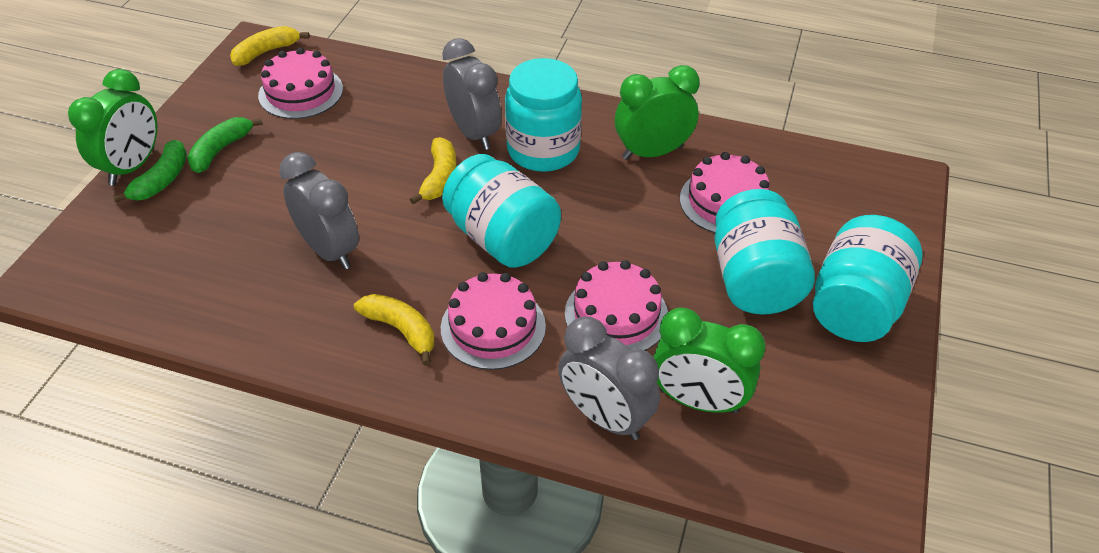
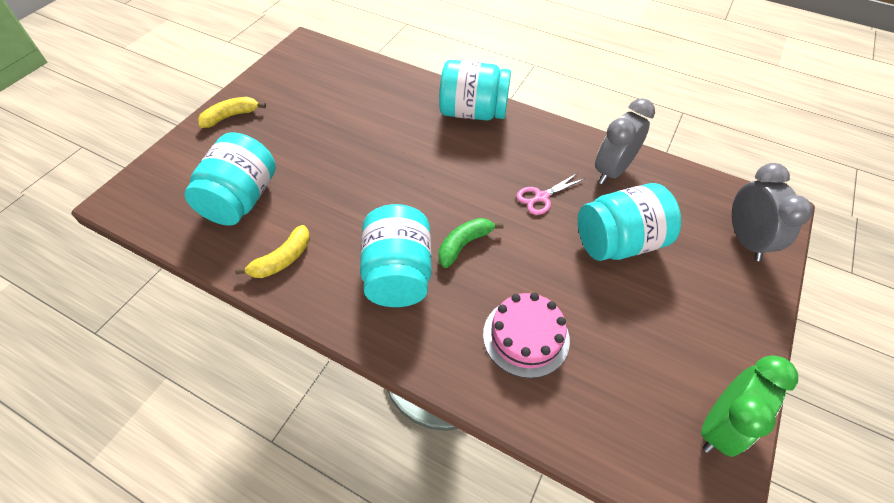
green banana: [113,140,187,202] [187,117,263,173] = 2 -> [438,218,504,268] = 1
green clock: [68,69,157,186] [615,65,700,160] [654,308,765,414] = 3 -> [701,355,798,457] = 1
grey clock: [279,152,359,269] [442,38,501,150] [558,317,660,440] = 3 -> [595,98,655,184] [732,163,813,261] = 2
pink cake: [258,47,343,119] [441,272,546,370] [565,260,668,351] [680,152,770,233] = 4 -> [483,293,570,378] = 1
pink scissors: none = 0 -> [516,173,584,215] = 1
yellow banana: [230,26,310,66] [354,294,434,365] [410,137,456,205] = 3 -> [198,97,266,128] [235,225,310,278] = 2

